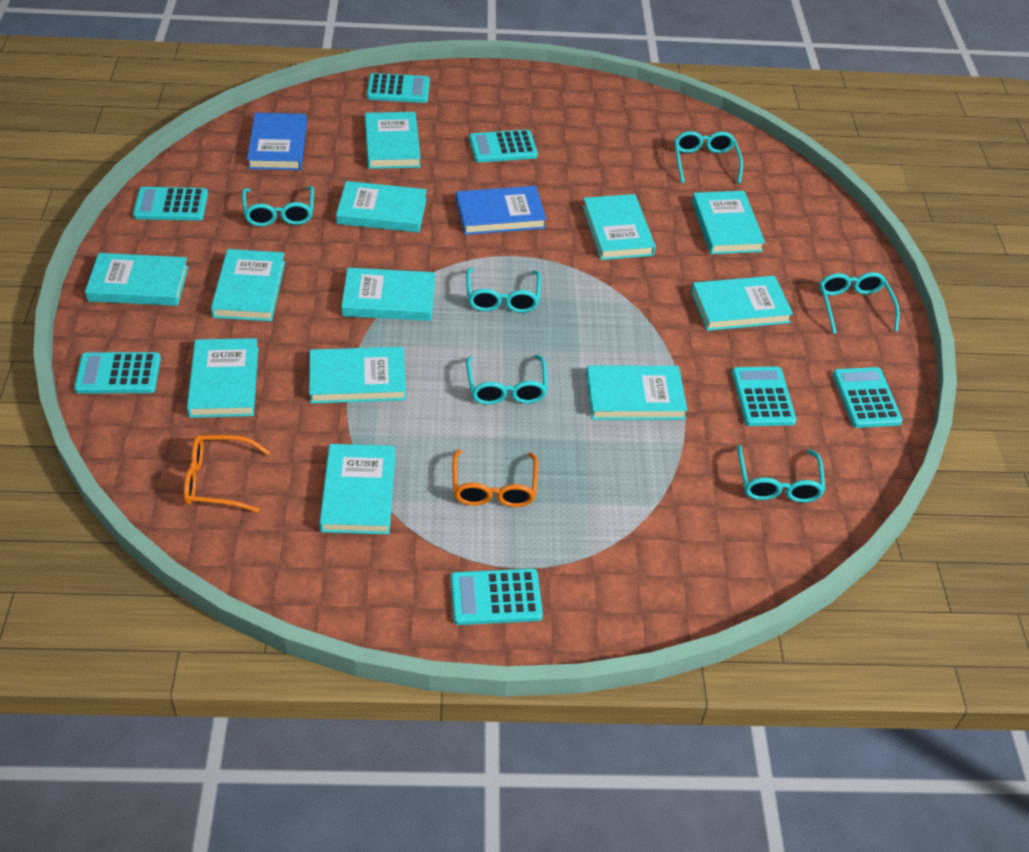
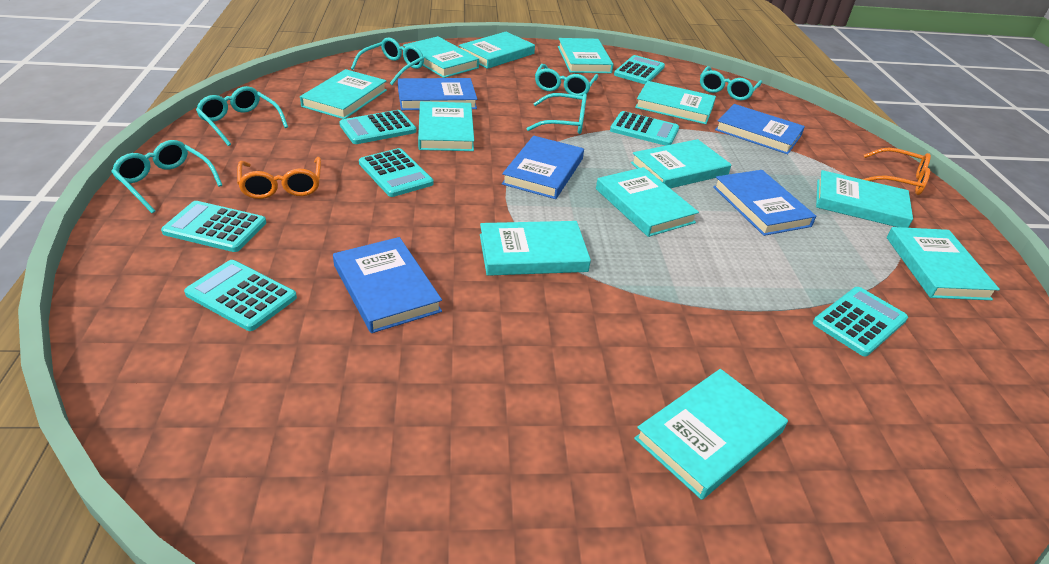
blue book: [247,113,307,170] [456,186,547,235] = 2 -> [333,237,442,333] [398,78,477,110] [502,136,584,199] [713,170,816,236] [715,104,805,154] = 5

